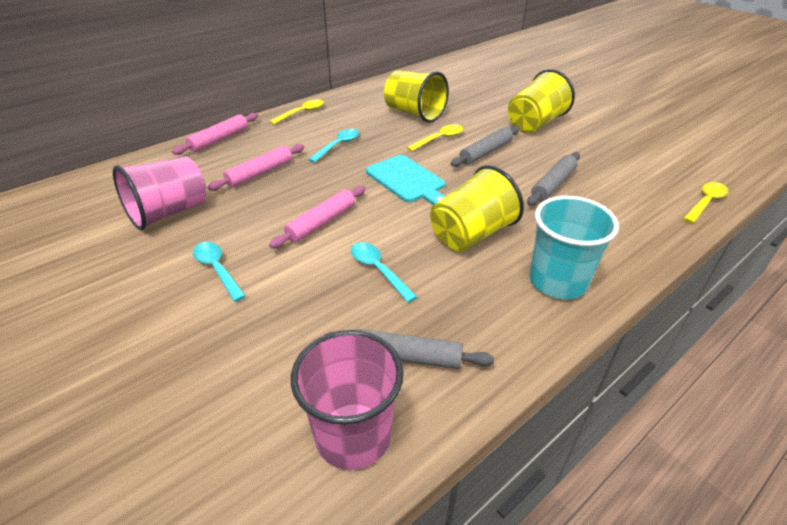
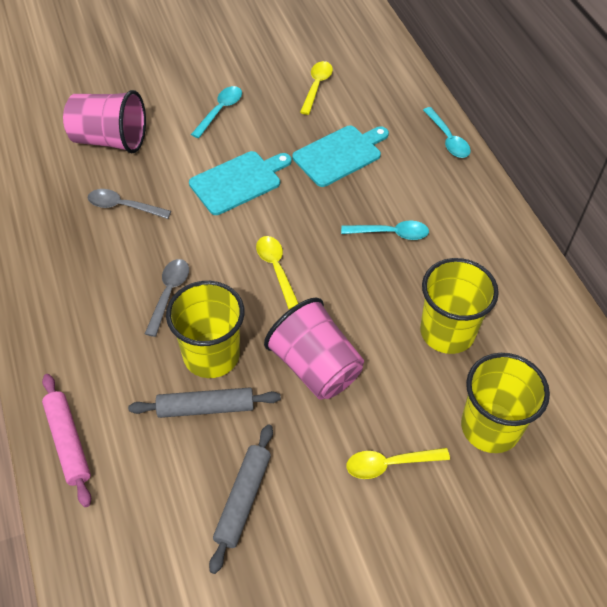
grey rolling pin: [324,329,494,369] [451,126,520,167] [527,152,580,206] = 3 -> [128,388,281,418] [209,424,273,574] = 2
grey spoon: none = 0 -> [88,189,171,219] [145,259,189,337] = 2
pink rolling pin: [172,113,258,155] [208,144,304,191] [269,186,365,249] = 3 -> [42,374,91,507] = 1
turquoise cup: [529,196,619,299] = 1 -> none = 0
turquoise cutting board: [366,155,446,205] = 1 -> [189,151,291,215] [292,125,389,187] = 2

